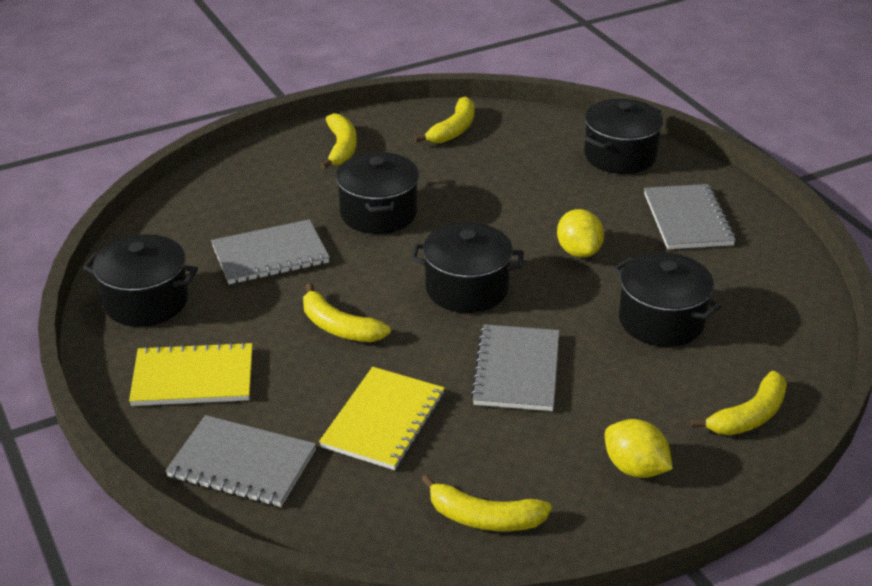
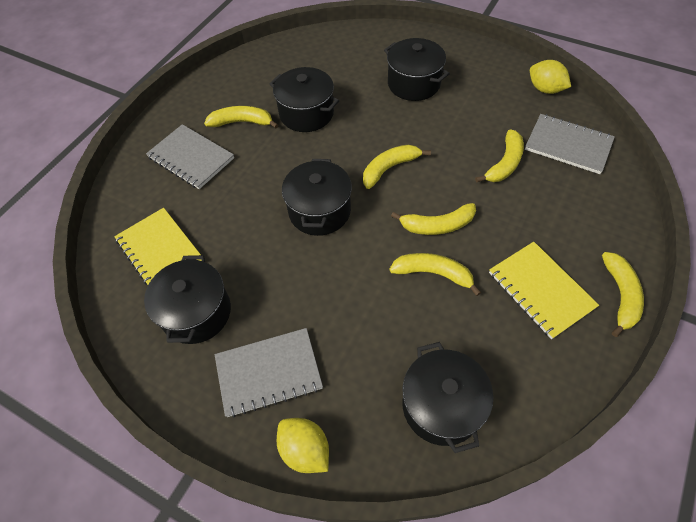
grey notebook: [165,415,316,507] [211,219,330,284] [471,324,559,411] [644,184,736,249] = 4 -> [146,124,234,189] [215,328,323,417] [525,114,615,174] = 3
yellow banana: [303,283,391,342] [320,113,357,169] [414,96,475,144] [421,474,552,531] [691,371,787,435] = 5 -> [204,106,278,128] [363,145,431,189] [389,253,481,296] [391,203,476,235] [475,129,524,182] [602,252,644,337] = 6

